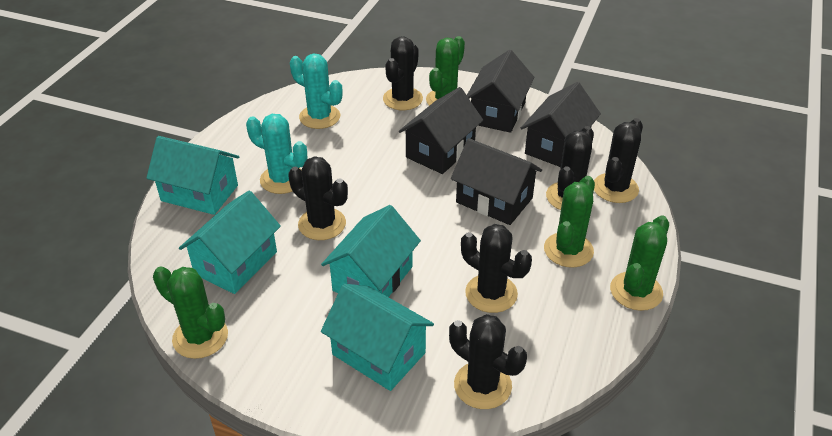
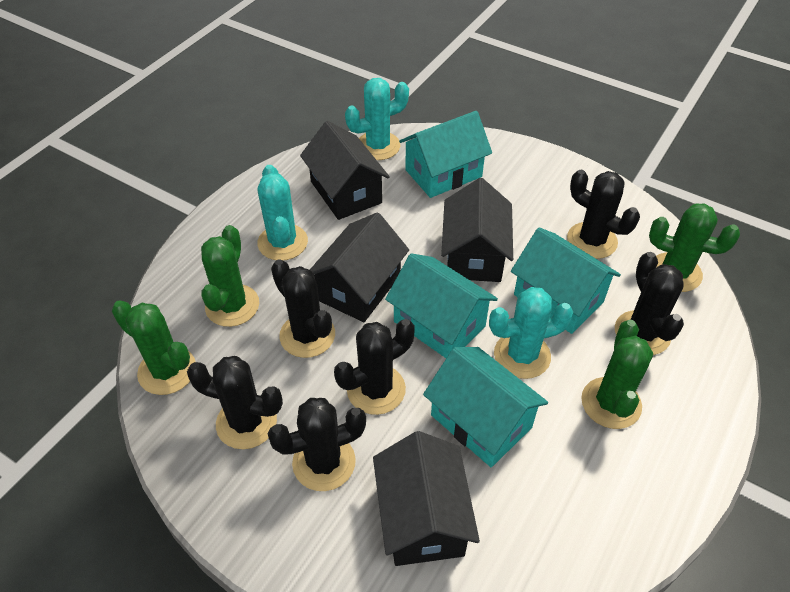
turquoise cactus: [246,114,307,194] [290,53,342,129] = 2 -> [257,165,308,260] [345,78,409,160] [489,287,573,379] = 3

